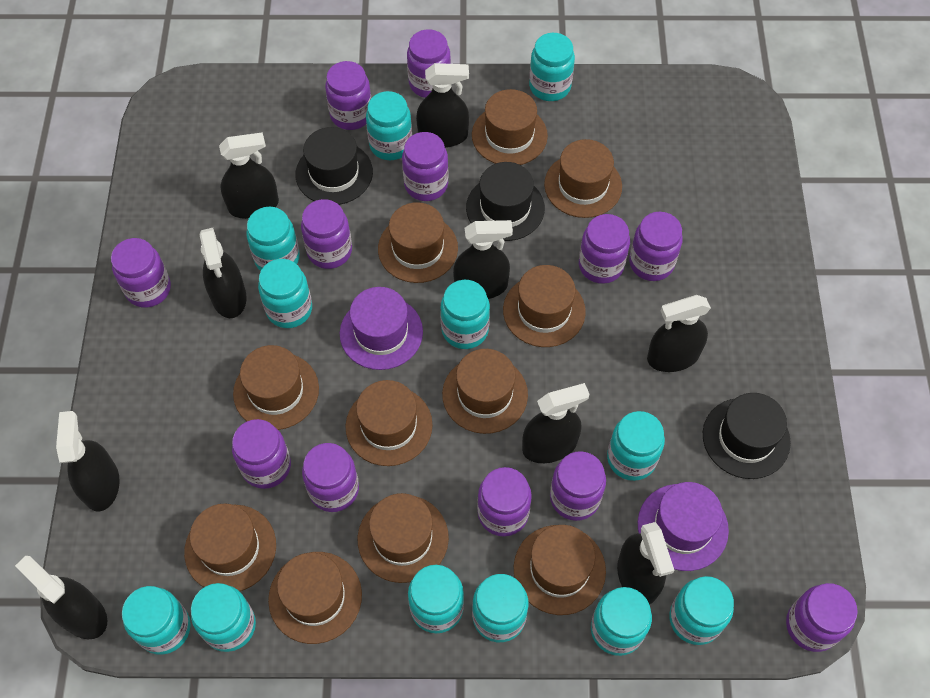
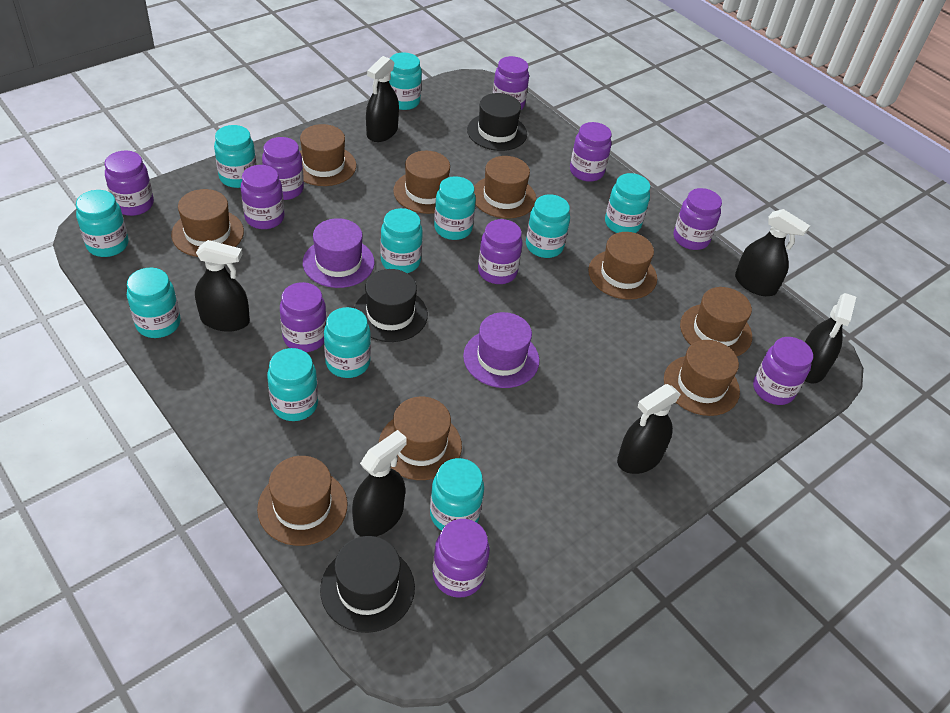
black spray bottle: [15,556,107,639] [56,411,120,512] [200,228,247,318] [219,132,279,219] [416,63,469,148] [453,220,513,299] [522,383,589,463] [617,522,675,604] [647,295,711,372] = 9 -> [195,240,250,332] [352,430,407,537] [366,56,399,142] [617,384,681,474] [735,209,810,296] [805,293,856,383] = 6
brown hat: [184,504,276,591] [233,345,319,430] [268,552,362,644] [346,380,433,466] [358,493,449,583] [378,202,458,283] [442,349,528,434] [472,89,548,165] [503,265,586,347] [514,525,606,615] [544,139,622,218] = 11 -> [171,189,244,257] [257,456,347,546] [300,124,356,186] [379,397,462,480] [393,151,450,214] [474,156,536,219] [588,232,657,300] [664,340,740,416] [680,287,752,356] = 9
purple jar: [111,238,171,308] [232,419,291,489] [301,199,352,269] [302,443,359,512] [325,61,371,130] [402,132,449,201] [407,29,451,98] [477,467,532,536] [550,451,606,521] [579,214,630,284] [629,212,683,281] [786,583,858,652] = 12 -> [104,151,154,216] [241,165,284,229] [262,137,304,200] [280,282,327,352] [432,519,490,598] [478,219,522,284] [493,56,529,110] [570,122,612,182] [674,188,722,250] [753,337,813,405] = 10
turquoise jar: [122,586,191,655] [191,583,256,652] [246,207,300,271] [258,259,312,328] [366,91,412,160] [408,565,464,633] [440,280,490,349] [472,574,529,642] [529,33,575,101] [591,587,652,656] [607,411,665,481] [669,576,734,645] = 12 -> [76,190,128,257] [127,268,181,338] [214,125,257,188] [267,348,318,421] [324,307,371,378] [380,208,423,273] [389,52,422,110] [430,458,484,531] [434,176,476,240] [526,194,570,258] [605,173,650,233] = 11

